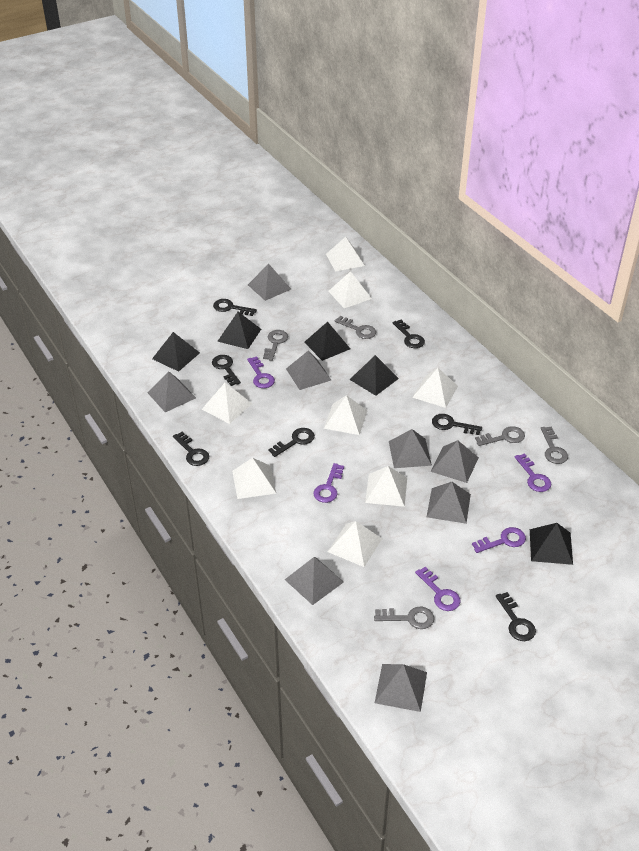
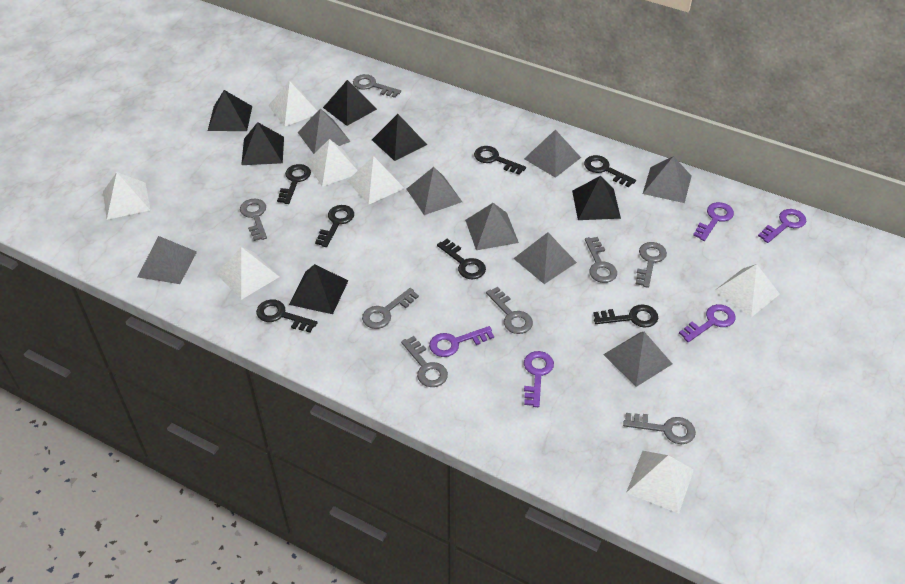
black pyramid: [152,332,200,372] [217,312,261,349] [304,322,350,361] [349,355,399,396] [530,523,573,565] = 5 -> [208,90,252,131] [241,122,284,165] [289,264,348,314] [323,80,377,126] [372,114,427,161] [572,176,621,220] = 6
grey key: [263,330,288,361] [335,316,376,339] [374,607,434,629] [475,426,525,446] [541,426,568,464] = 5 -> [240,198,267,241] [353,74,401,98] [362,288,419,329] [401,336,448,387] [486,287,533,334] [585,237,617,283] [623,413,696,444] [636,242,667,288] = 8
white pyramid: [202,383,252,424] [232,458,276,499] [324,395,368,435] [326,237,365,272] [328,271,372,308] [328,521,382,567] [365,466,407,507] [412,368,458,408] = 8 -> [103,172,150,220] [216,247,279,300] [268,81,317,127] [306,139,358,187] [347,156,404,205] [626,451,694,513] [714,264,780,317] = 7

